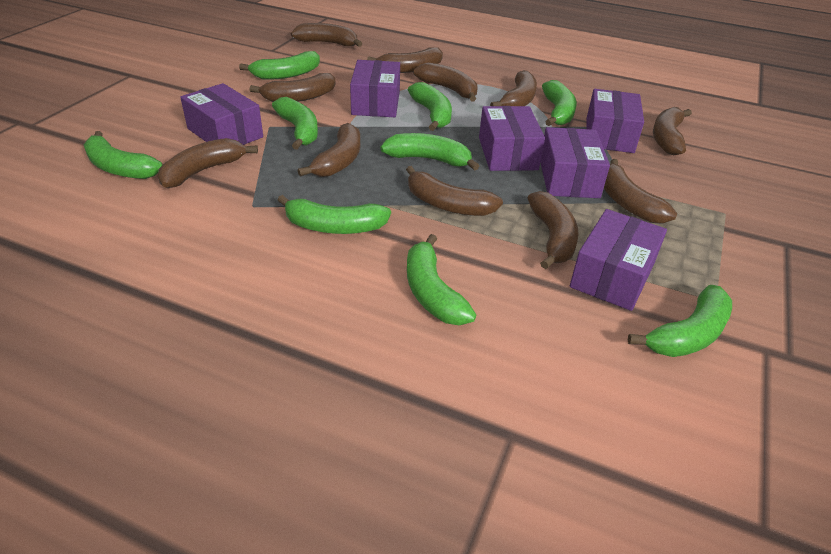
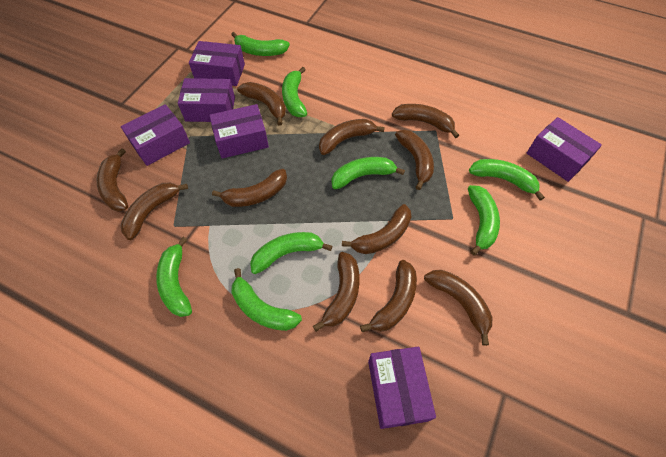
green banana: [84,131,162,179] [239,51,320,80] [272,97,318,150] [278,195,391,234] [380,133,479,171] [407,234,476,325] [408,82,452,131] [542,80,577,126] [628,285,732,357] = 9 -> [156,237,192,317] [231,32,290,56] [232,268,302,331] [250,232,332,274] [282,67,307,117] [332,157,405,189] [468,185,500,255] [469,159,545,201] = 8

